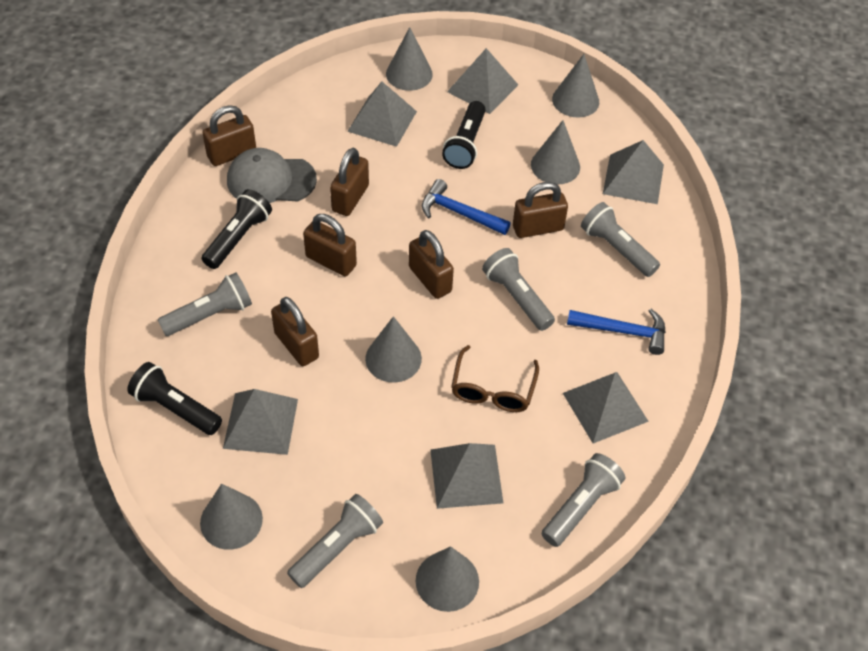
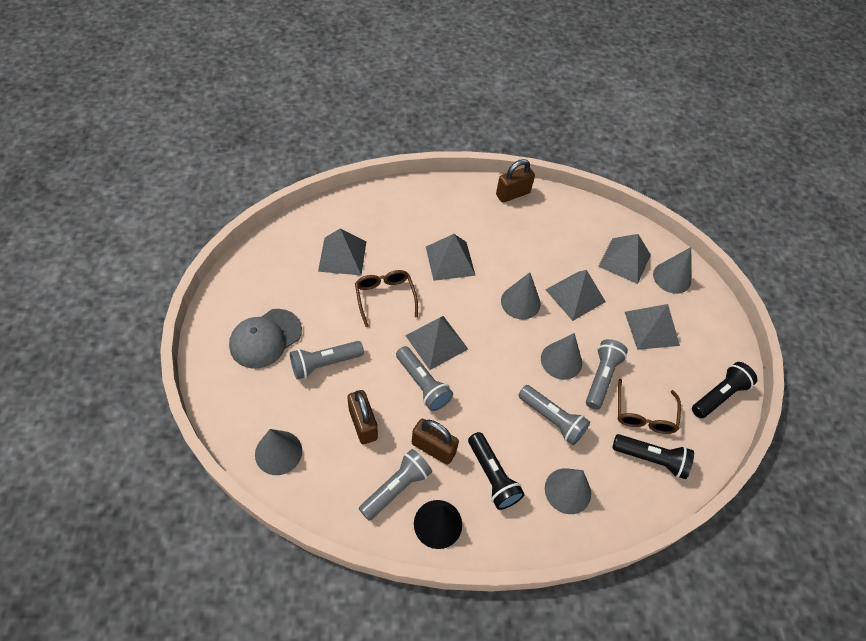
black cone: none = 0 -> [414,500,462,549] = 1
blue hammer: [422,179,511,235] [567,309,666,355] = 2 -> none = 0
brown glasses: [451,345,539,412] = 1 -> [355,270,418,327] [617,379,681,434] = 2
brown padlock: [202,105,256,166] [271,297,319,366] [303,214,357,276] [330,148,369,216] [409,230,454,299] [513,182,568,238] = 6 -> [347,390,378,444] [412,419,459,465] [496,159,535,203] = 3
grey cone: [200,484,263,550] [365,316,422,383] [386,27,433,91] [416,546,479,612] [531,120,580,185] [552,54,599,118] = 6 -> [255,429,302,475] [501,272,540,319] [541,333,582,380] [545,468,591,514] [653,247,691,294] = 5

